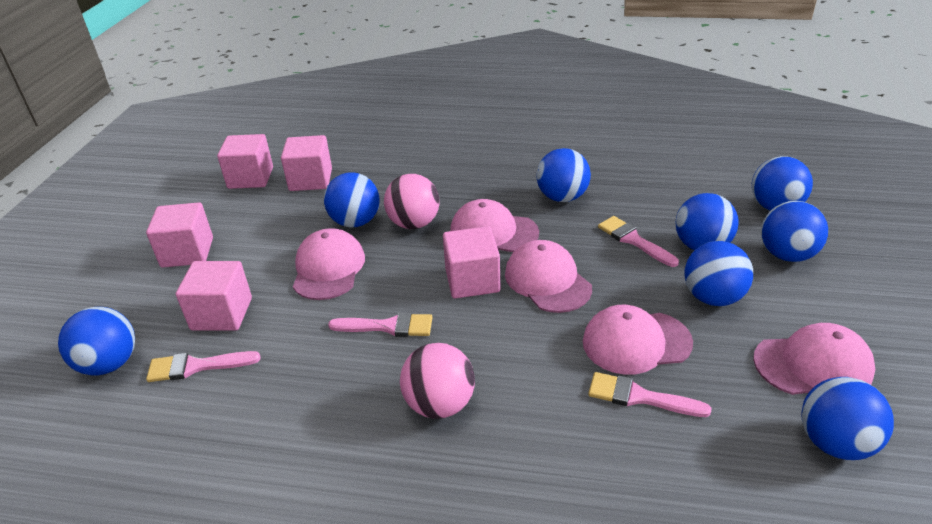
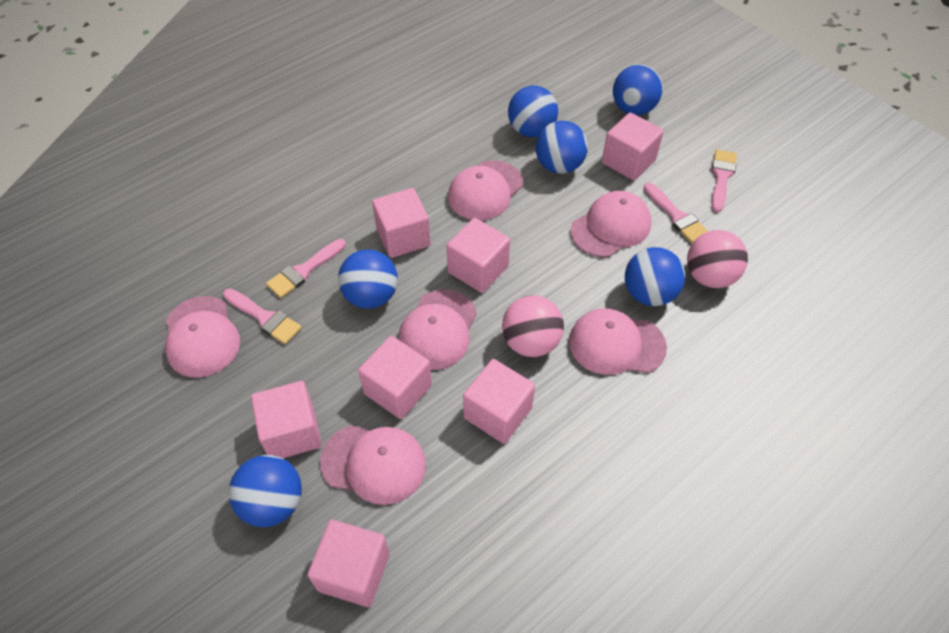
blue ball: [58,307,135,375] [324,172,380,227] [536,148,591,202] [676,193,739,250] [684,241,753,306] [752,156,813,211] [761,201,828,262] [801,377,894,460] = 8 -> [229,455,302,527] [338,250,398,309] [508,86,558,137] [536,121,588,174] [613,64,663,115] [625,247,685,306] = 6
pink cap: [293,228,365,300] [450,199,539,252] [505,240,592,313] [583,305,693,375] [753,323,875,395] = 5 -> [165,296,240,378] [320,425,426,505] [398,289,477,370] [448,160,523,221] [569,308,667,375] [571,191,652,257] = 6
pink cube: [146,202,213,268] [176,261,252,331] [217,134,273,189] [281,135,332,191] [443,226,500,299] = 5 -> [251,381,322,458] [308,520,390,607] [358,336,432,419] [372,188,431,258] [447,218,510,293] [463,359,535,444] [602,112,664,181] = 7

